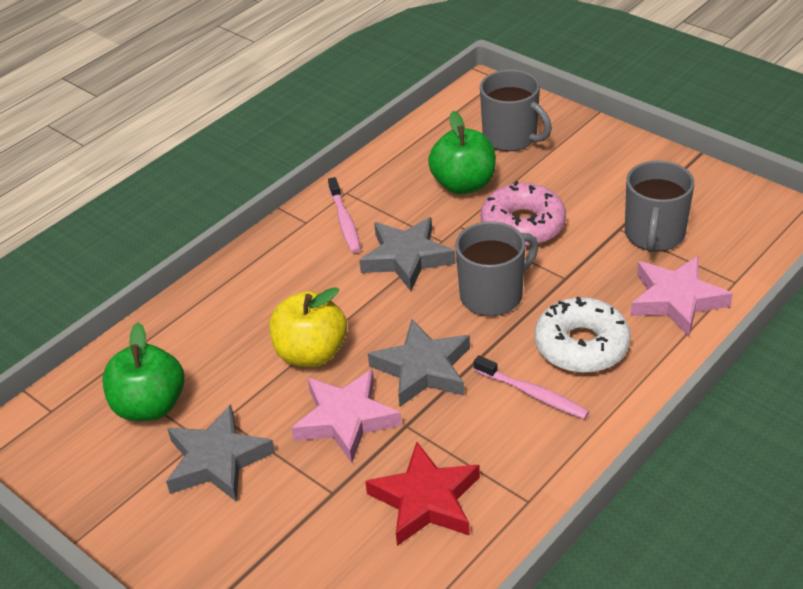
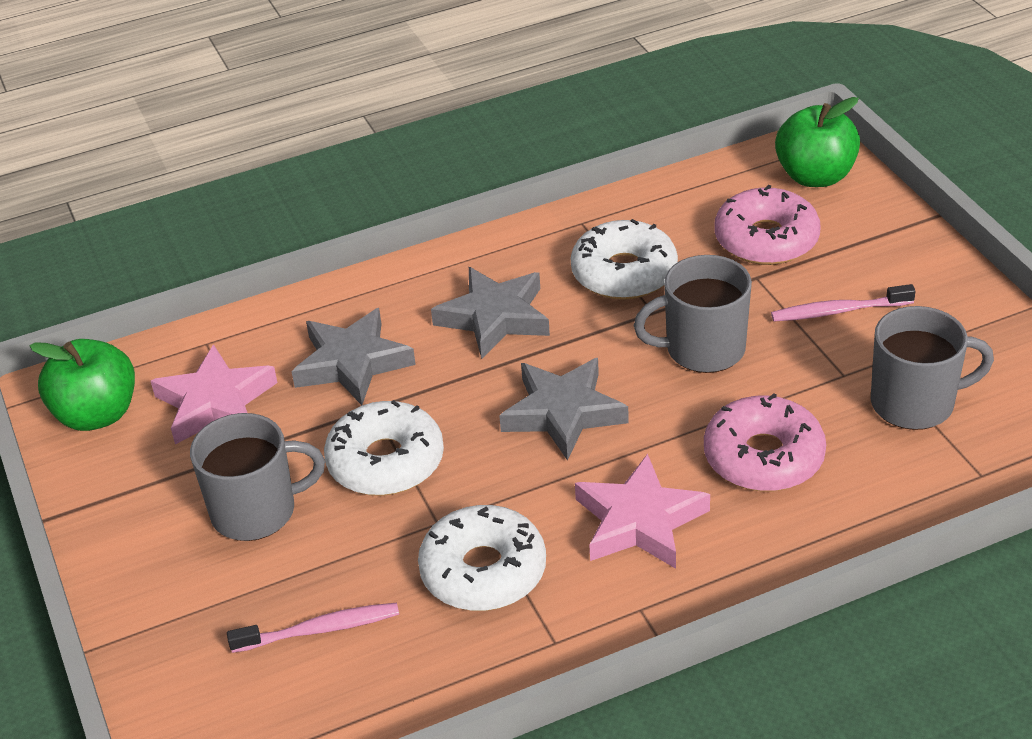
pink donut: [481,181,566,247] = 1 -> [704,393,826,492] [714,185,821,265] = 2
red star: [365,442,480,546] = 1 -> none = 0
white donut: [535,297,631,373] = 1 -> [324,400,444,496] [418,505,546,611] [570,219,678,300] = 3
yellow apple: [269,287,347,367] = 1 -> none = 0

